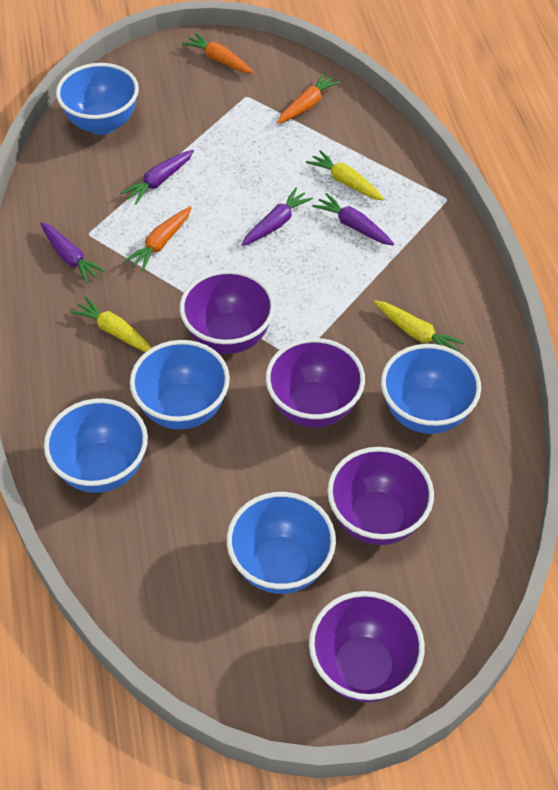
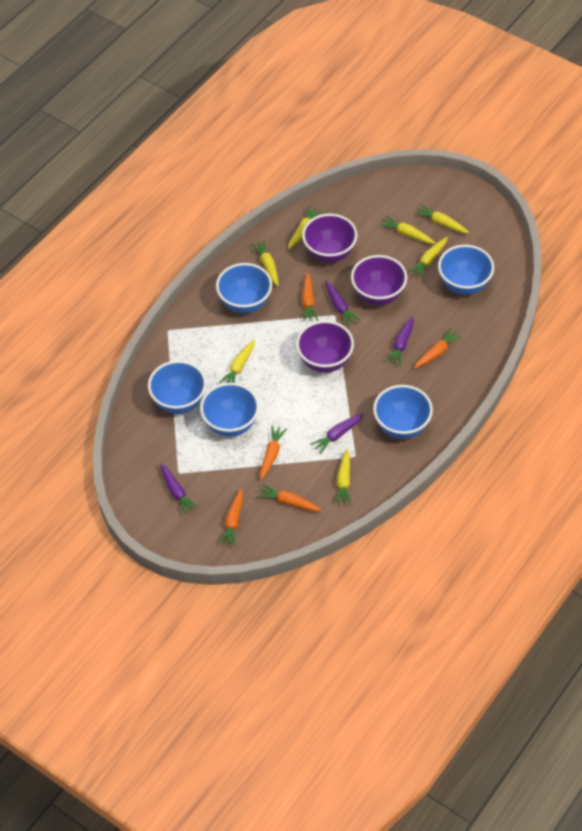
orange carrot: [124,207,192,271] [182,33,253,73] [277,73,340,124] = 3 -> [219,489,243,547] [257,484,322,511] [260,425,287,480] [302,273,318,322] [414,328,462,369] = 5
purple bowl: [180,270,275,354] [266,338,365,427] [309,591,425,702] [327,447,434,545] = 4 -> [296,320,354,373] [302,214,357,263] [351,255,407,305] = 3
yellow carrot: [70,297,151,352] [306,150,384,201] [374,301,465,351] = 3 -> [219,340,255,384] [251,240,279,286] [288,205,322,249] [335,449,351,505] [379,216,435,244] [408,237,448,279] [414,204,469,233] = 7

